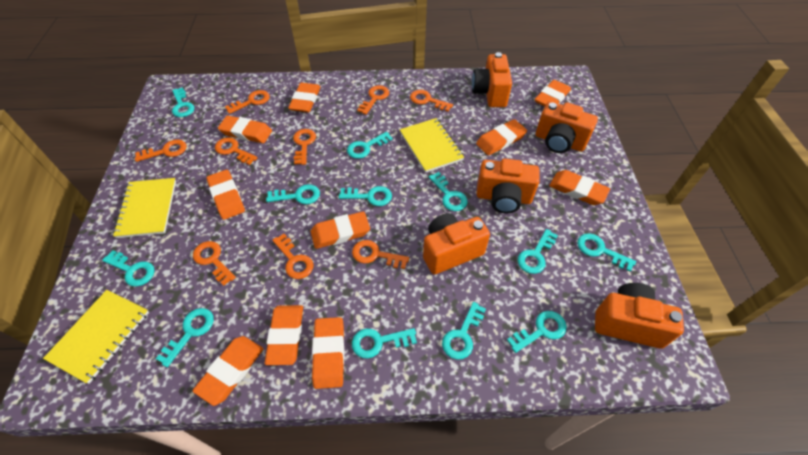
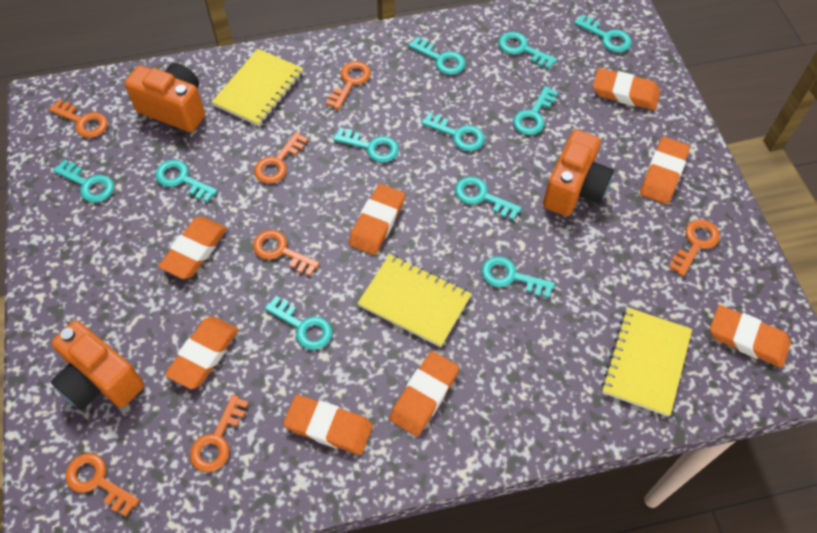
orange camera: [423,213,490,275] [472,52,512,107] [476,159,540,213] [536,101,598,153] [595,283,684,349] = 5 -> [51,321,144,410] [124,63,205,132] [543,130,614,216] = 3
orange eraser: [192,336,263,406] [206,170,245,220] [218,116,272,143] [265,305,303,365] [288,83,321,112] [311,211,370,249] [312,317,344,389] [476,119,527,155] [534,80,571,107] [549,170,610,205] = 10 -> [158,217,227,279] [165,316,238,389] [283,395,373,455] [348,184,405,255] [389,351,459,437] [593,68,660,110] [640,137,690,204] [710,305,791,368] = 8
orange key: [135,139,186,162] [193,241,236,286] [215,137,257,165] [225,90,270,114] [273,234,314,279] [293,129,316,165] [352,240,409,269] [357,85,389,115] [410,90,453,112] = 9 -> [49,99,108,138] [65,453,140,516] [190,395,249,472] [253,230,320,276] [254,132,308,184] [326,61,371,110] [669,219,720,276] = 7
turquoise key: [102,250,155,286] [156,308,214,367] [172,87,194,117] [266,184,320,204] [339,186,392,206] [347,132,393,159] [352,328,417,359] [429,172,468,211] [442,302,486,360] [507,311,567,353] [518,229,558,274] [577,233,636,272] = 12 -> [53,159,114,203] [155,160,218,202] [265,296,332,350] [333,128,399,162] [408,37,465,75] [421,112,485,151] [455,177,522,220] [481,256,555,298] [499,32,557,69] [513,86,558,135] [574,14,632,52] = 11

